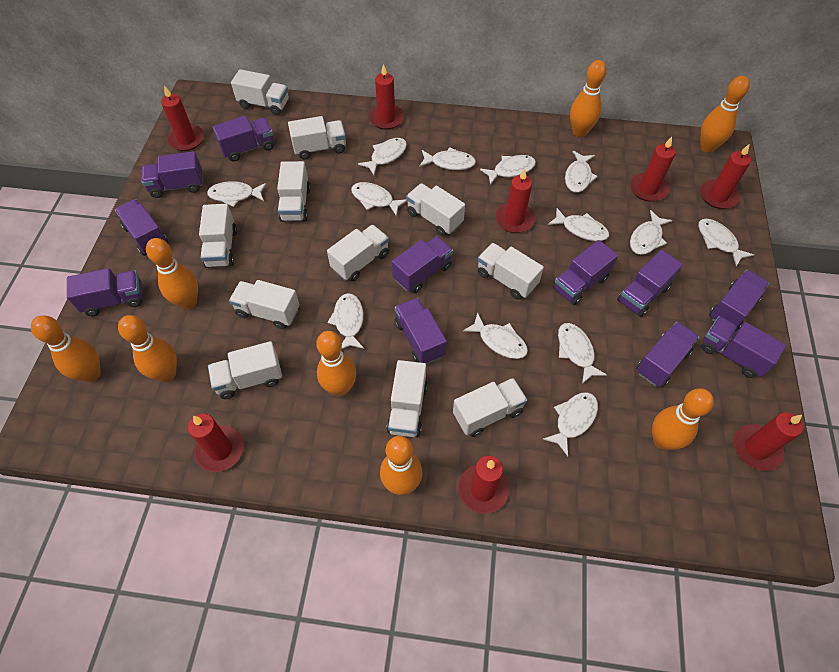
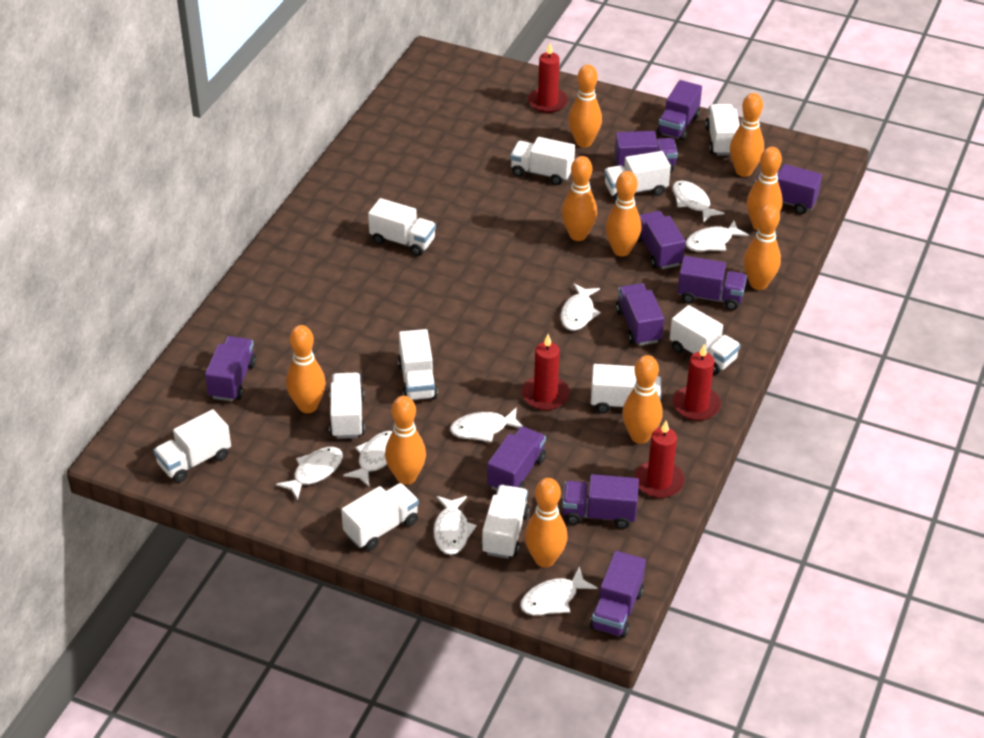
orange bowling pin: [31,315,101,382] [118,315,177,382] [146,238,198,309] [316,331,356,396] [380,436,422,495] [570,60,607,137] [652,388,714,450] [700,76,750,153] = 8 -> [286,325,326,413] [385,396,426,485] [525,478,567,568] [562,156,597,241] [568,64,602,148] [605,171,641,257] [622,355,663,444] [730,93,764,177] [744,204,781,290] [747,147,783,231] = 10
purple truck: [67,268,143,316] [115,199,168,256] [142,151,203,198] [212,116,274,162] [392,236,453,293] [395,298,447,365] [553,240,618,305] [617,250,683,317] [636,322,699,387] [702,316,786,378] [709,270,769,331] = 11 -> [205,336,256,401] [487,426,546,491] [562,474,639,529] [590,551,646,638] [614,131,678,173] [616,283,664,346] [637,211,686,269] [657,80,702,141] [678,256,747,310] [754,164,822,214] = 10
red candle: [161,86,204,151] [188,413,244,472] [369,64,404,130] [458,456,509,514] [495,169,535,233] [630,137,676,202] [700,144,751,209] [734,412,803,471] = 8 -> [522,334,570,411] [528,43,568,113] [635,421,685,498] [673,344,721,421] = 4
white fish: [207,181,266,207] [327,293,364,349] [351,182,407,216] [358,138,407,175] [419,147,476,170] [463,313,528,359] [480,155,536,185] [543,392,598,456] [548,208,609,241] [558,323,607,384] [565,151,598,193] [630,210,672,255] [698,219,754,266] = 13 -> [276,447,343,500] [343,431,392,487] [433,496,477,555] [450,407,524,442] [520,567,597,616] [561,283,601,331] [672,180,724,223] [685,221,749,252] = 8

